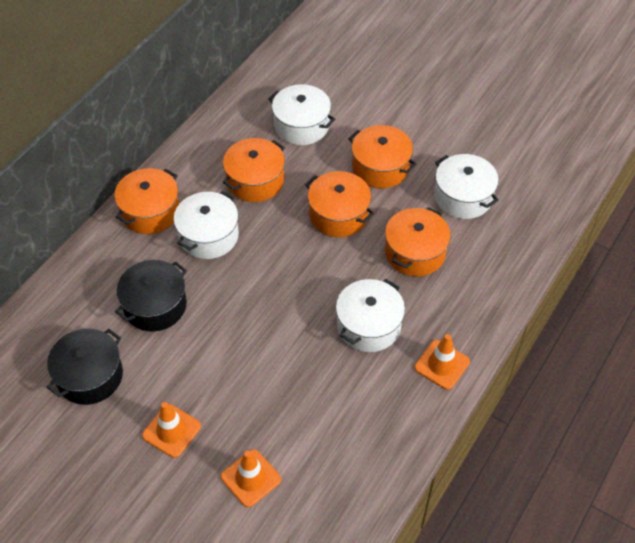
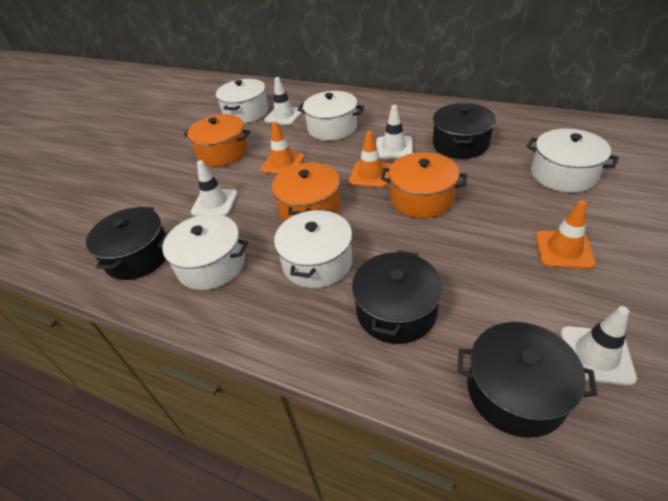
black pot: [47,329,123,405] [115,260,187,332] = 2 -> [86,207,166,280] [352,250,443,344] [433,103,496,159] [457,322,598,438] = 4
orange pot: [114,168,179,234] [223,138,285,202] [305,171,374,237] [348,125,416,188] [385,207,451,276] = 5 -> [184,114,250,166] [272,163,341,222] [381,152,467,218] = 3
white pot: [174,191,239,259] [268,84,335,145] [336,279,405,352] [434,154,499,219] = 4 -> [158,214,248,290] [216,79,269,124] [274,209,353,288] [297,91,364,141] [527,129,619,193] = 5
white traffic cone: none = 0 -> [191,160,238,216] [264,77,303,125] [376,105,413,158] [561,306,637,386] = 4

